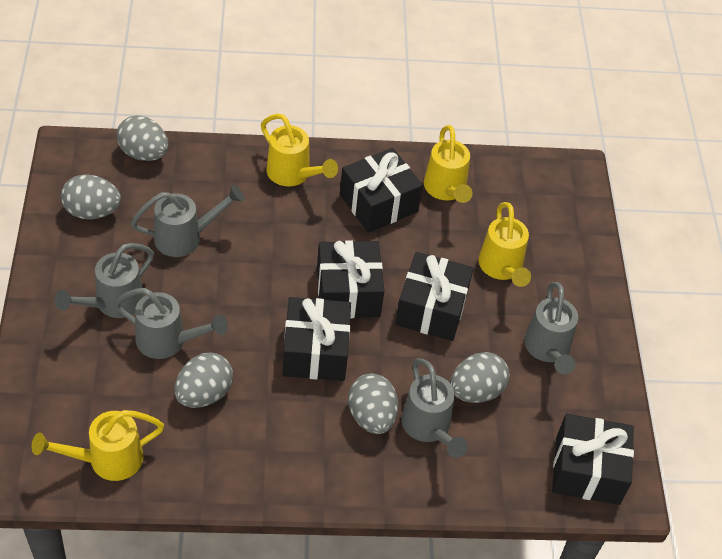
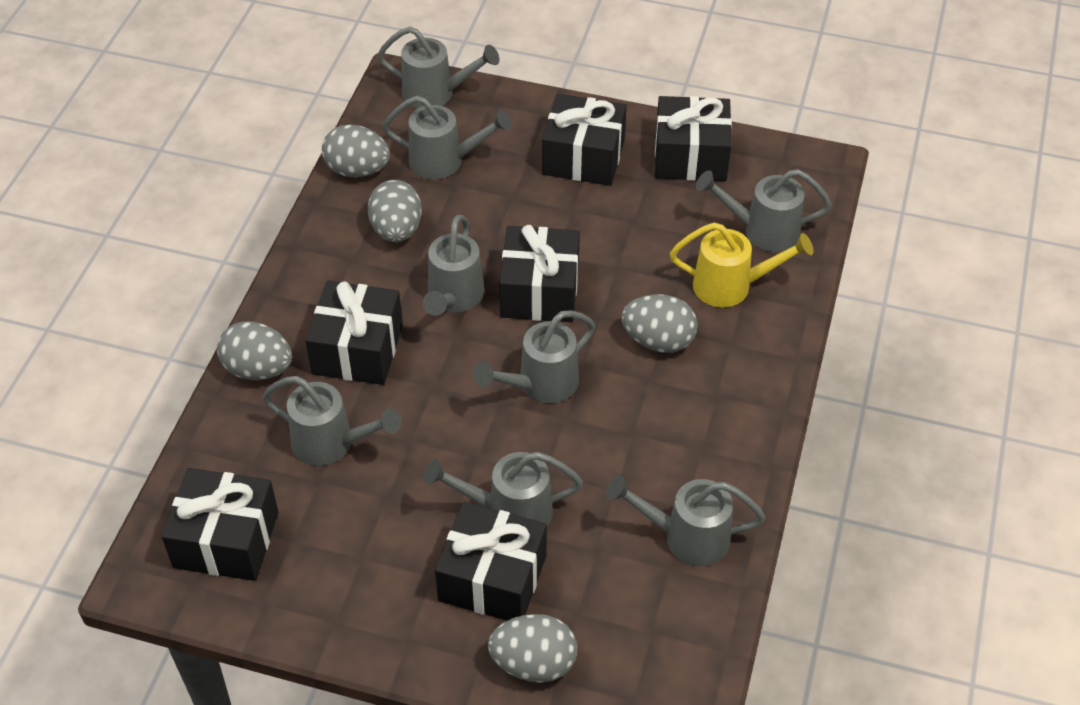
black gift: [282,297,351,381] [317,240,384,318] [340,148,423,233] [395,252,474,341] [552,414,634,505] = 5 -> [162,468,279,581] [305,280,403,385] [435,502,547,621] [499,225,580,322] [542,94,627,186] [655,96,732,181] = 6
grey watering can: [55,243,154,318] [114,288,228,359] [131,185,244,257] [401,358,468,458] [524,282,578,374] = 5 -> [262,376,401,466] [377,27,499,109] [383,96,512,179] [423,215,485,316] [424,452,583,526] [473,310,595,403] [606,475,766,566] [696,169,832,252] = 8
yellow watering can: [32,410,164,481] [261,114,338,186] [424,125,473,203] [478,202,531,287] = 4 -> [670,223,813,307] = 1

